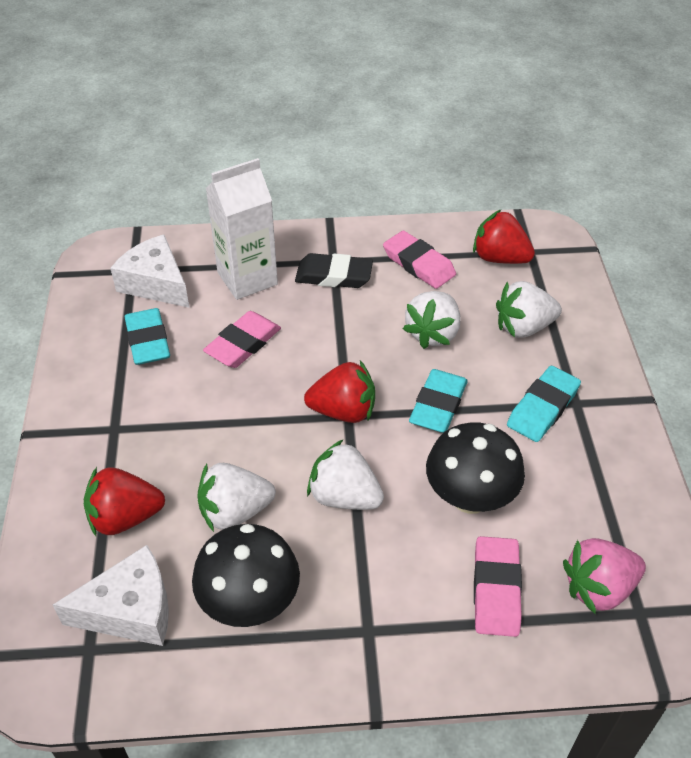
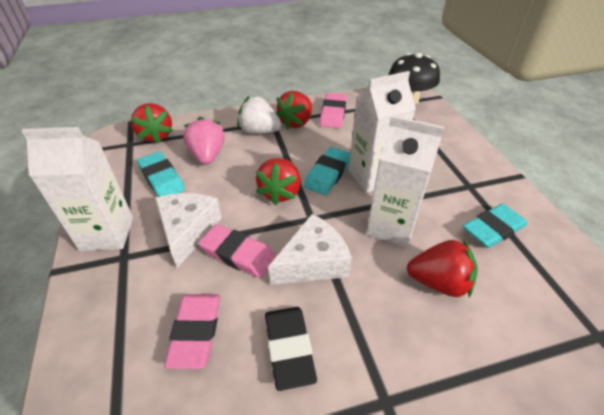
black mushroom: [192,524,300,627] [426,422,525,514] = 2 -> [388,53,440,105] = 1
red strawberry: [84,467,165,536] [304,360,375,423] [473,210,535,264] = 3 -> [131,103,173,144] [256,158,301,205] [276,91,312,129] [407,239,478,297] = 4
white carton: [206,158,278,300] = 1 -> [22,127,133,251] [349,71,416,193] [366,115,445,247] = 3
white strawberry: [198,463,276,532] [307,440,384,510] [403,291,460,349] [496,281,562,338] = 4 -> [237,96,282,134] = 1

